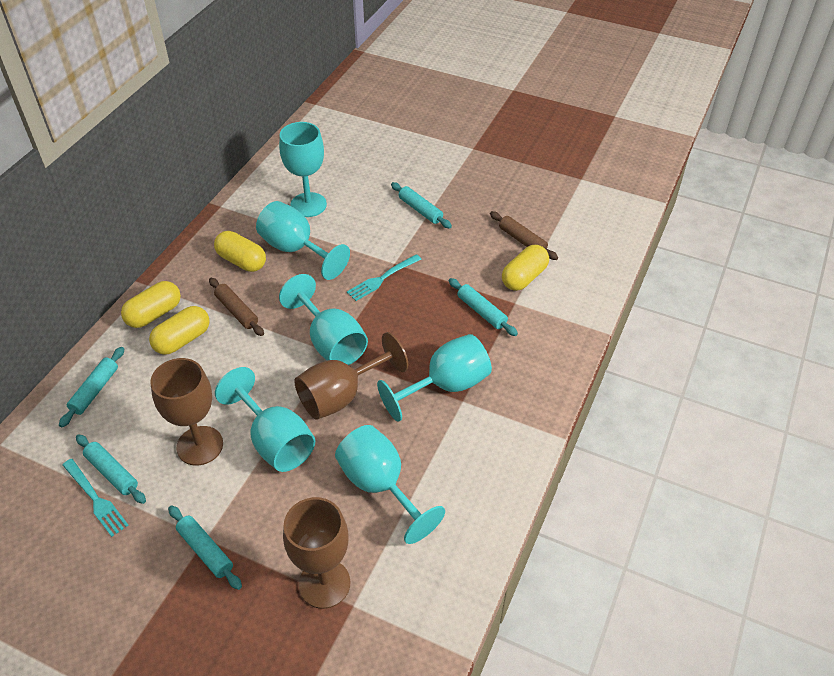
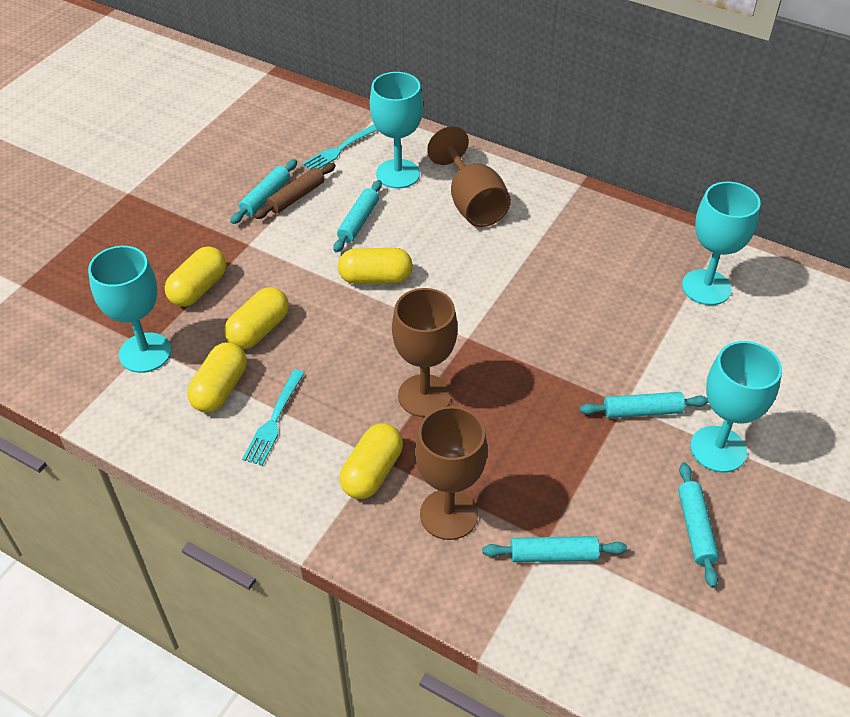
brown rolling pin: [209,278,264,336] [490,211,558,260] = 2 -> [254,163,336,219] = 1
turquoise goblet: [215,367,315,472] [256,201,350,280] [279,122,327,217] [279,274,368,365] [335,425,445,544] [377,334,492,422] = 6 -> [88,246,171,373] [370,72,423,189] [682,182,761,305] [690,341,782,472] = 4
yellow capsule: [121,281,181,328] [149,306,210,355] [214,231,266,272] [502,245,549,291] = 4 -> [165,247,226,307] [187,343,247,413] [224,287,289,349] [338,248,413,284] [339,423,403,499] = 5

